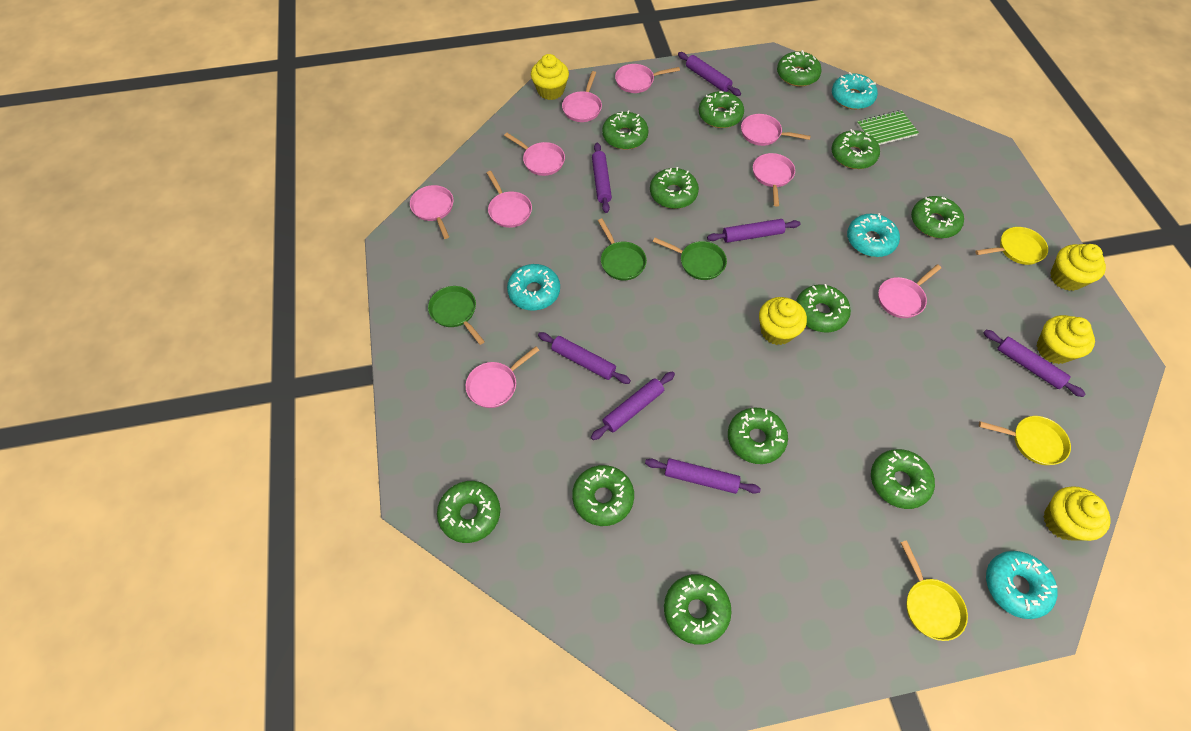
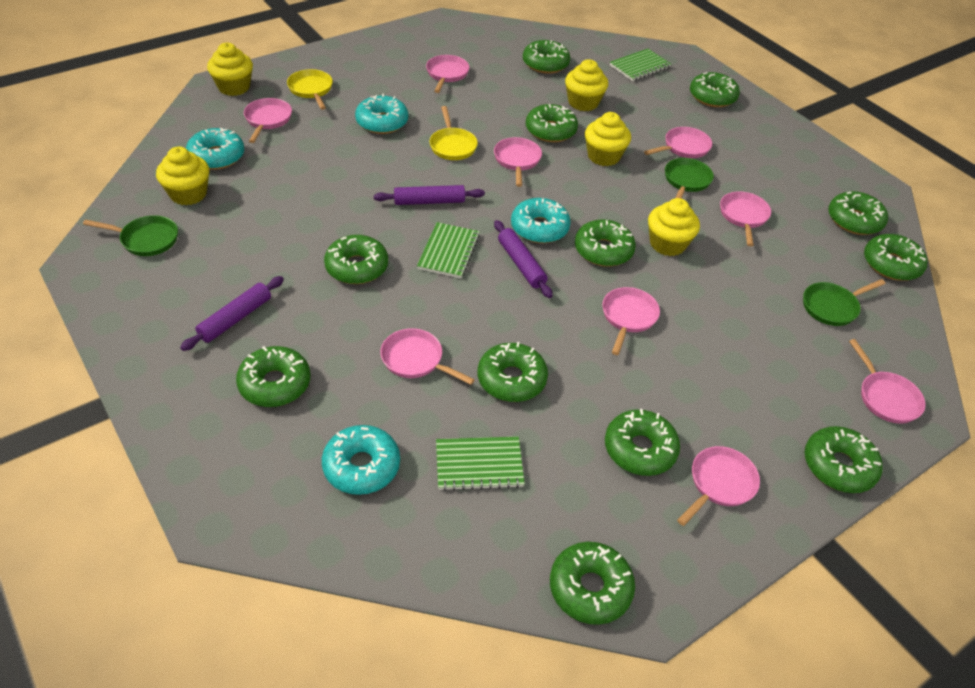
green notebook: [857,110,919,145] = 1 -> [417,222,480,278] [436,437,525,491] [610,49,672,81] = 3
purple rolling pin: [538,332,631,384] [591,371,675,440] [592,143,612,213] [645,458,761,494] [678,52,741,96] [707,219,800,243] [983,330,1086,397] = 7 -> [180,276,284,351] [374,185,485,205] [494,220,553,298] = 3
yellow pan: [900,540,968,641] [975,227,1048,265] [979,416,1071,465] = 3 -> [287,69,333,110] [429,106,478,160] = 2

